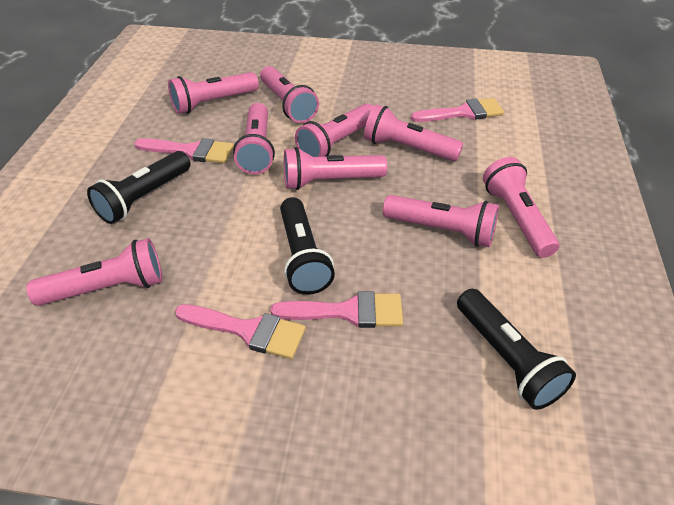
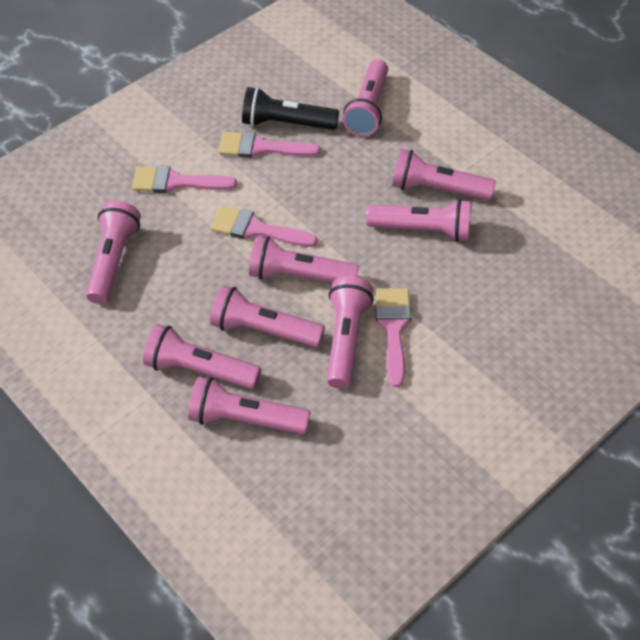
black flashlight: [87,151,191,224] [280,197,335,295] [457,289,576,410] = 3 -> [242,87,339,130] = 1

